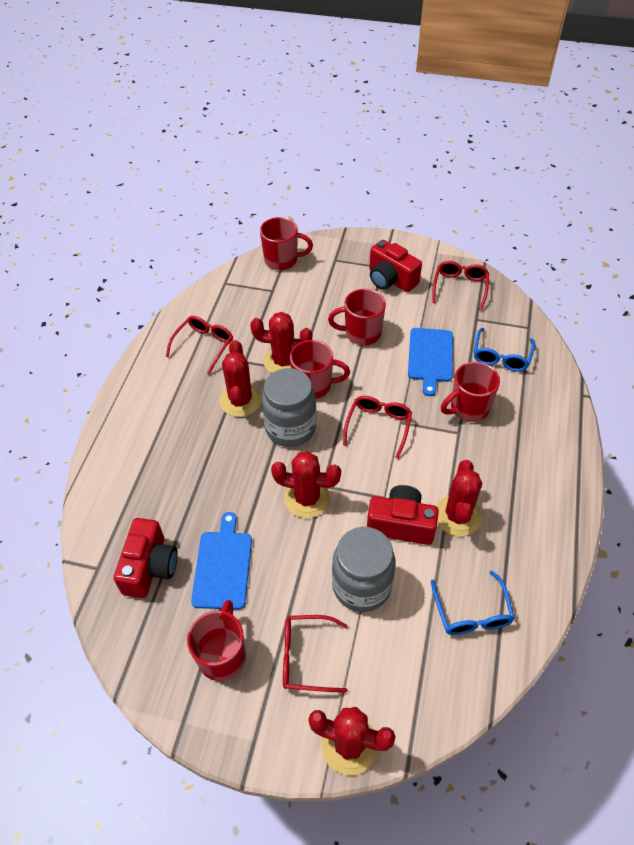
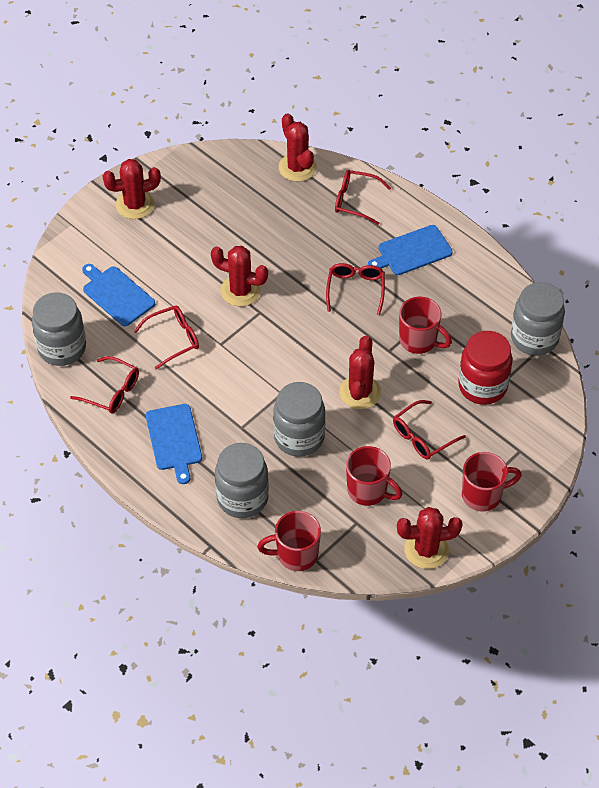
blue cutting board: [191,512,252,610] [408,328,453,396] = 2 -> [82,264,155,326] [146,404,202,484] [368,225,453,275] = 3
blue glasses: [431,571,515,635] [474,328,535,371] = 2 -> none = 0
grey jar: [262,368,316,447] [332,527,395,612] = 2 -> [32,292,86,366] [215,443,269,518] [273,382,325,457] [511,282,565,355] = 4
red camera: [114,518,178,598] [367,485,439,545] [369,240,422,292] = 3 -> none = 0
red glasses: [166,316,233,375] [283,615,348,693] [343,396,412,458] [432,261,489,310] = 4 -> [70,356,139,414] [134,306,199,370] [326,263,385,315] [335,170,391,225] [393,400,466,460] = 5
red jar: none = 0 -> [458,331,512,405] = 1
red mug: [187,600,246,681] [260,217,313,270] [290,340,350,399] [328,289,386,345] [441,362,500,422] = 5 -> [257,511,321,571] [346,446,403,506] [399,297,452,354] [462,452,522,512] = 4

